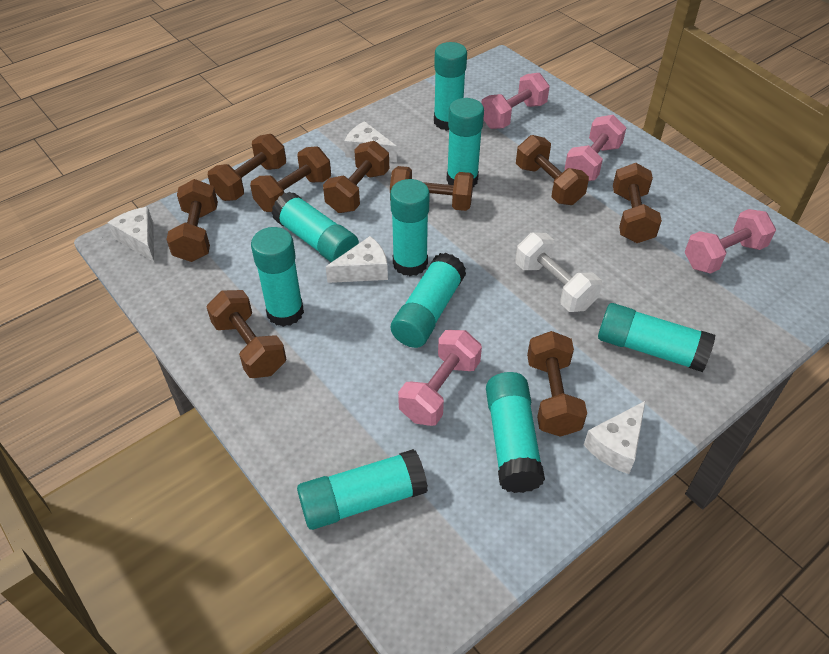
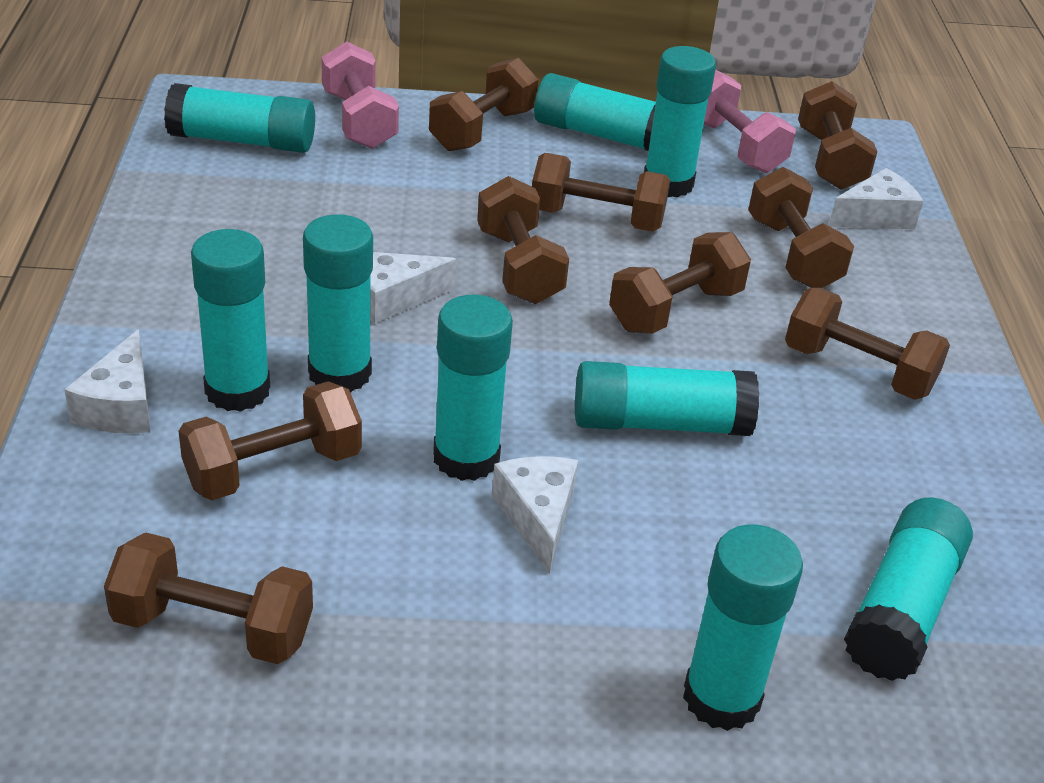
pink dumbbell: [398,330,482,426] [481,73,550,129] [565,115,626,181] [685,209,776,274] = 4 -> [321,41,399,149] [704,70,796,173] = 2
white dumbbell: [516,232,602,312] = 1 -> none = 0

